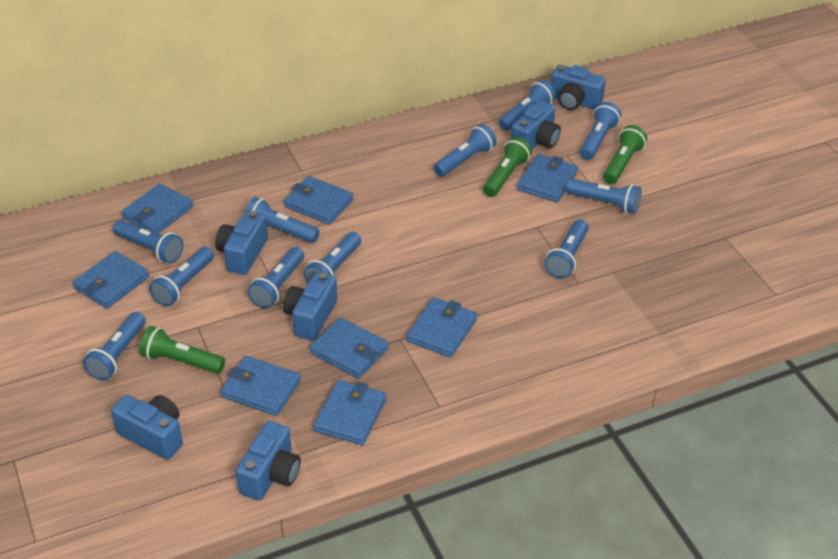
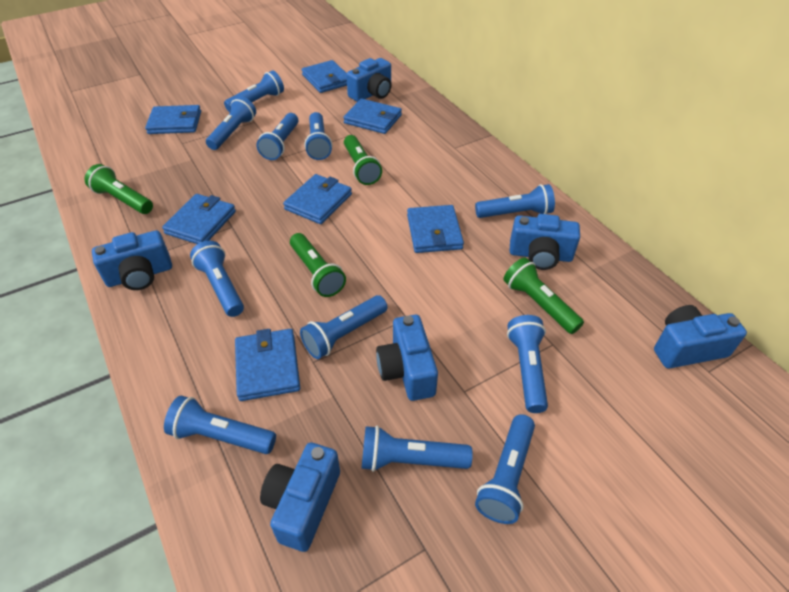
blue wallet: [73,251,149,309] [122,183,193,234] [221,356,301,416] [284,176,354,225] [310,317,389,379] [313,380,386,445] [406,297,477,358] [517,154,578,202] = 8 -> [145,105,201,134] [162,194,236,244] [235,329,300,401] [283,174,352,224] [302,60,347,93] [343,99,402,134] [407,205,464,253] = 7
green flashlight: [139,326,225,374] [483,137,532,197] [603,125,647,184] = 3 -> [85,164,153,214] [290,233,346,297] [344,135,382,185] [504,258,584,334] = 4

